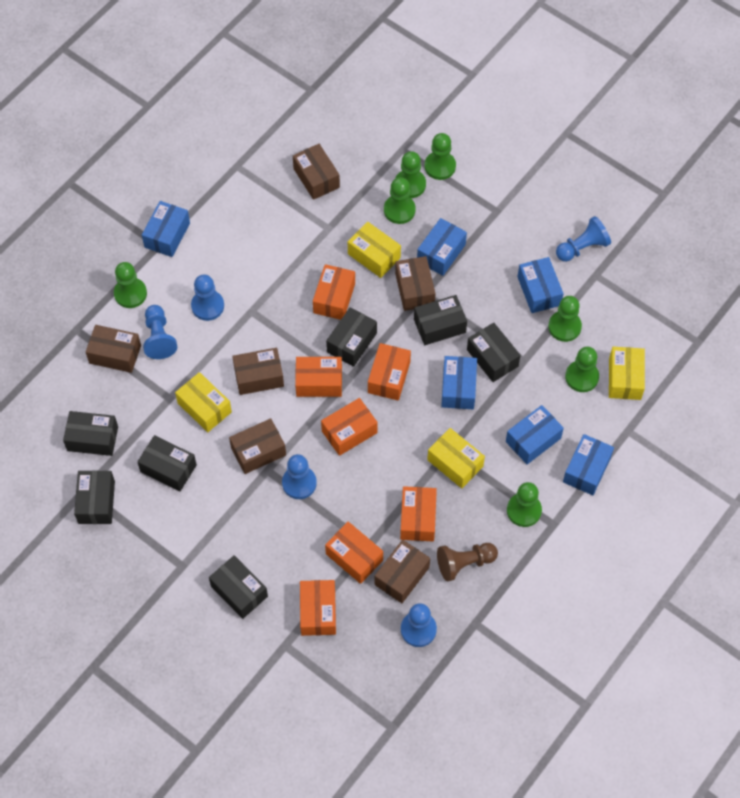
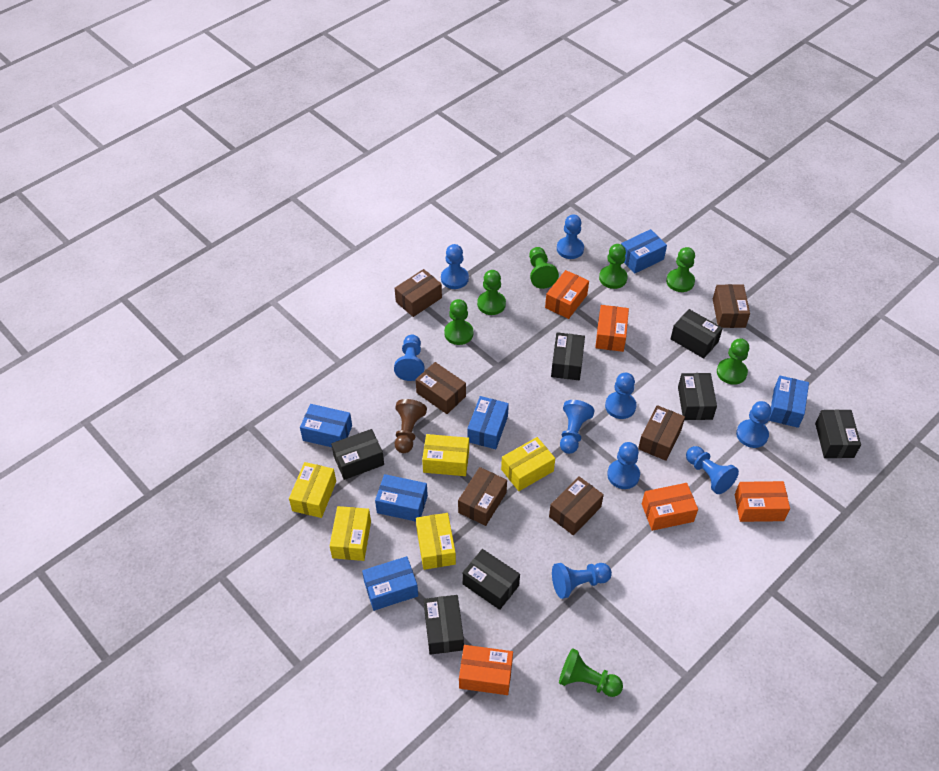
blue pawn: [143,305,177,359] [191,274,224,321] [282,454,317,499] [401,603,437,647] [556,216,611,262] = 5 -> [394,335,425,381] [441,244,469,289] [552,563,612,599] [557,214,584,259] [560,400,595,454] [605,373,636,419] [607,442,640,489] [686,446,739,494] [736,401,771,448] = 9
orange box: [295,357,342,397] [300,580,336,636] [313,264,355,320] [321,398,378,456] [325,522,383,584] [368,343,411,401] [400,486,437,541] = 7 -> [459,645,513,695] [545,270,589,319] [595,305,629,352] [642,483,698,531] [735,481,790,522] = 5
yellow box: [175,372,232,432] [348,222,401,278] [427,428,485,488] [609,347,645,400] = 4 -> [289,462,336,518] [330,506,371,561] [416,513,456,570] [422,434,469,476] [501,437,555,491] = 5

